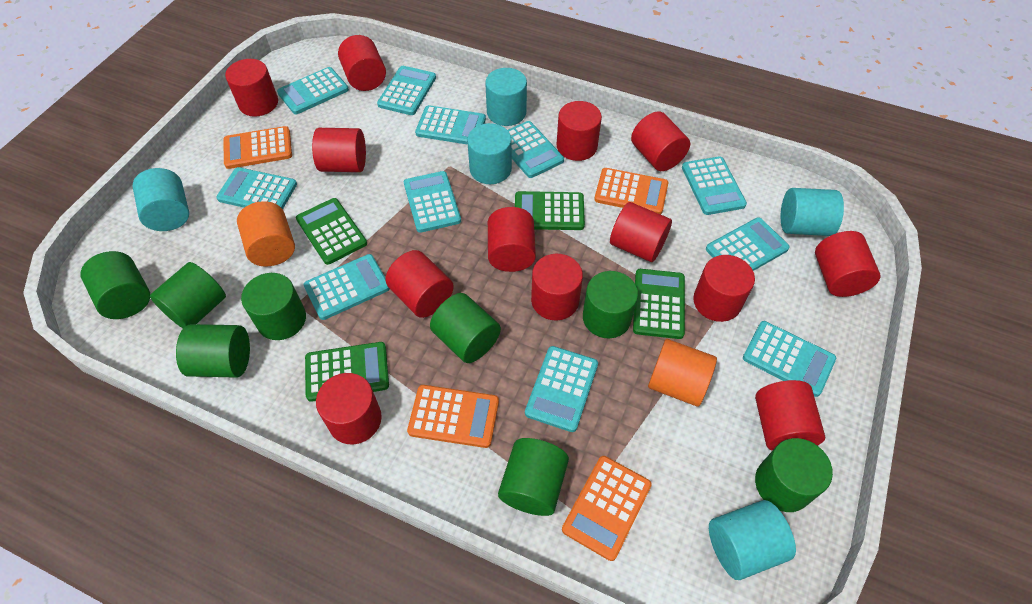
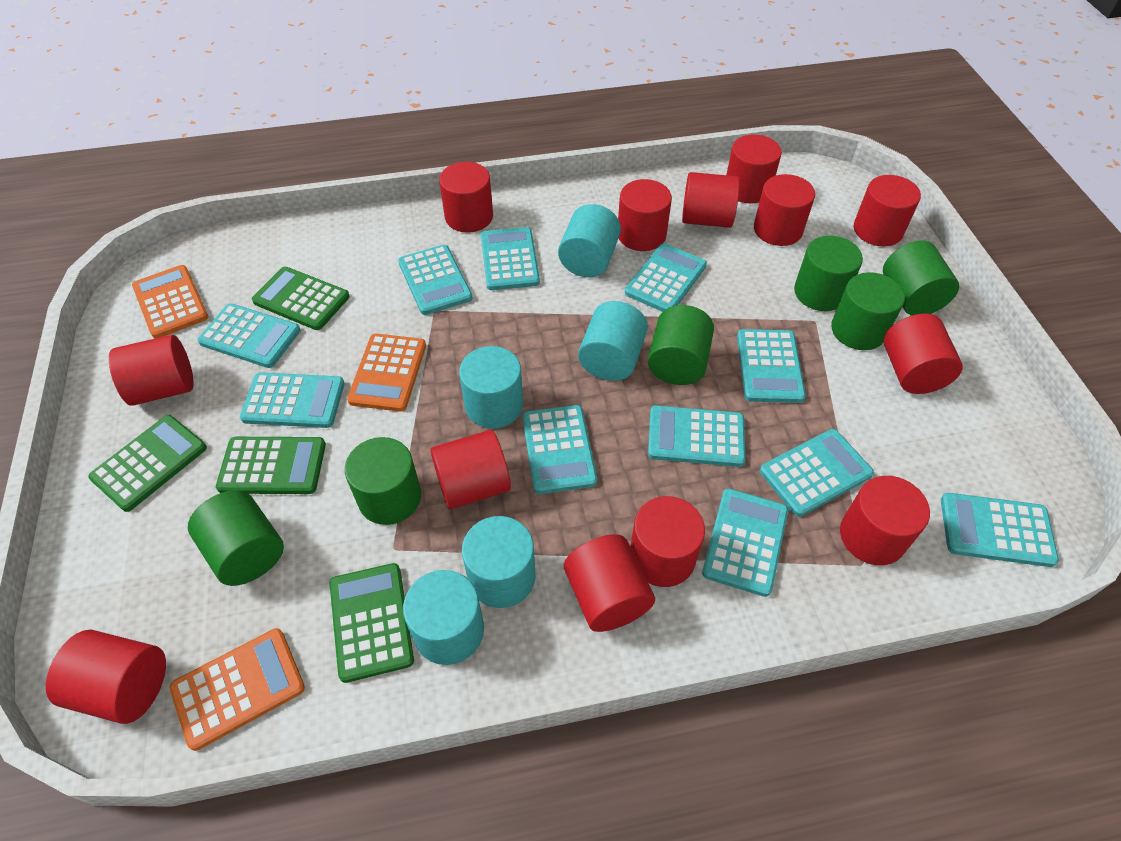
green cylinder: [80,251,150,319] [150,262,226,328] [176,324,250,378] [241,273,306,340] [430,293,501,363] [498,438,569,516] [583,271,638,338] [755,438,833,512] = 8 -> [188,490,284,586] [345,437,421,525] [648,305,714,385] [794,236,863,311] [831,272,905,350] [883,241,959,316] = 6
orange calculator: [223,126,292,169] [407,385,499,448] [562,456,652,561] [594,168,668,214] = 4 -> [132,265,208,338] [170,628,305,751] [347,334,426,412] = 3
orange cylinder: [237,201,295,266] [648,339,717,407] = 2 -> none = 0

